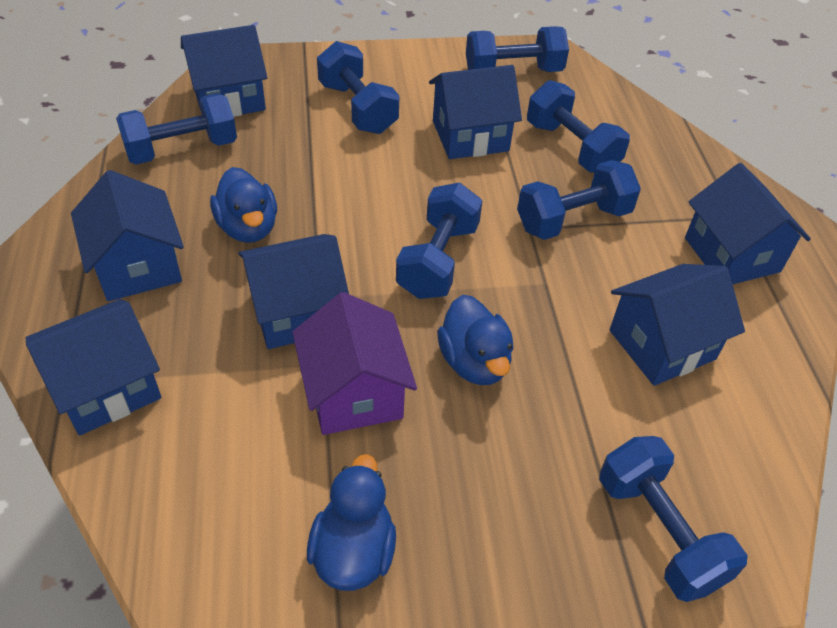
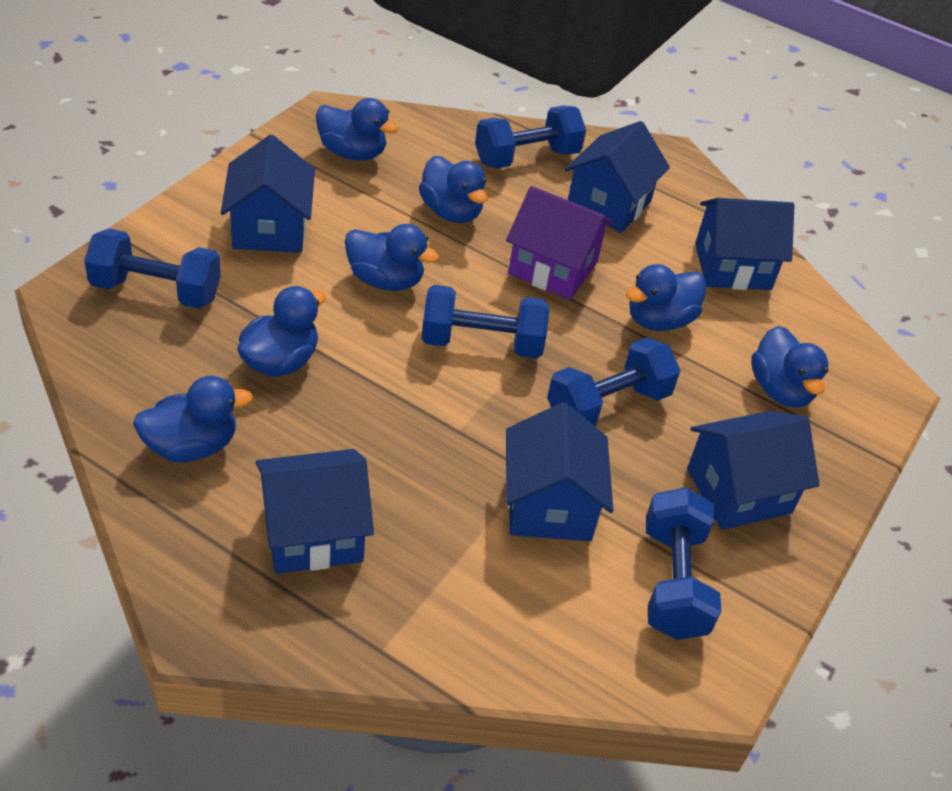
blue duck: [210,167,277,243] [307,454,396,591] [437,295,514,385] = 3 -> [133,376,253,462] [237,286,326,377] [316,98,399,161] [345,224,439,291] [419,156,488,223] [626,264,707,331] [751,326,828,407] = 7
blue dumbbell: [116,93,237,165] [317,41,400,134] [396,183,483,299] [466,26,569,72] [517,160,641,240] [527,80,630,173] [599,436,748,602] = 7 -> [84,228,221,309] [421,285,549,358] [475,105,586,169] [547,337,681,427] [646,487,721,640] = 5
blue house: [26,299,161,436] [71,170,184,301] [181,25,268,117] [238,234,349,349] [429,65,522,159] [610,264,745,386] [685,163,811,284] = 7 -> [221,135,315,253] [256,449,374,574] [506,402,614,541] [565,121,670,233] [687,411,820,530] [695,198,794,290] = 6

